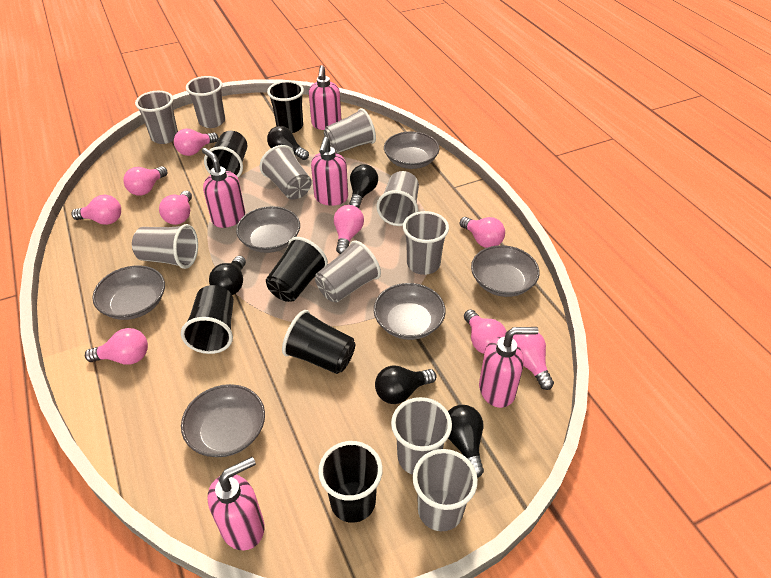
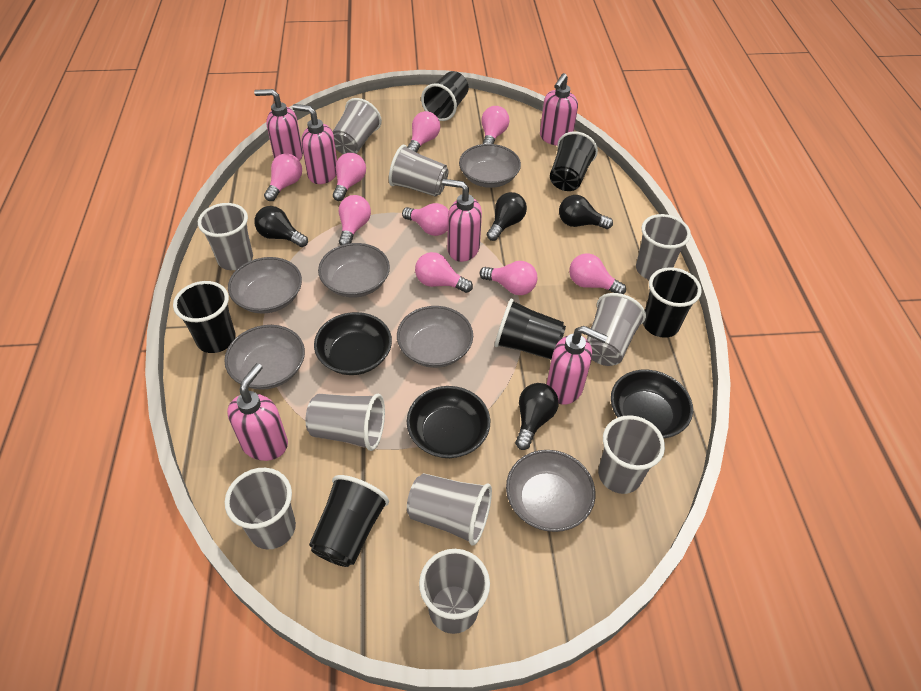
black bowl: none = 0 -> [314,312,392,375] [407,386,490,458] [611,370,693,438] = 3
black light bulb: [209,256,246,295] [267,126,309,160] [349,164,378,208] [375,365,437,404] [448,405,484,478] = 5 -> [254,206,308,247] [487,192,527,241] [515,383,559,450] [559,195,613,229] = 4
pink soap dispenser: [202,148,245,228] [208,457,264,550] [309,65,341,130] [311,137,348,206] [479,327,539,408] = 5 -> [227,363,288,461] [254,89,303,161] [292,104,337,184] [442,179,482,262] [540,73,578,146] [547,326,608,405] = 6

